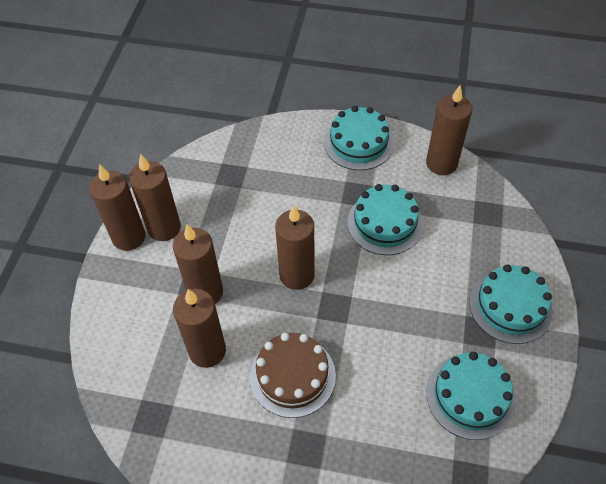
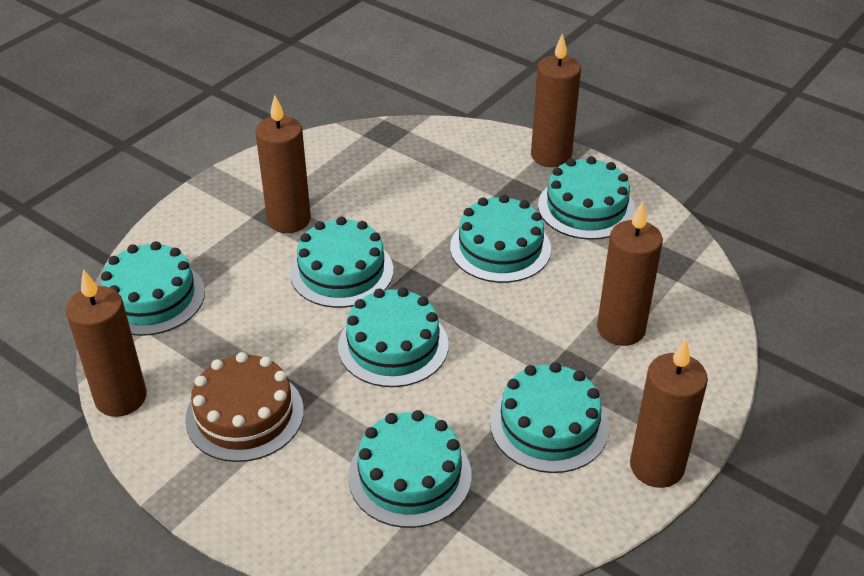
brown candle: [89,164,146,251] [129,154,181,241] [173,224,223,304] [173,289,226,368] [275,205,315,290] [426,85,472,175] = 6 -> [66,269,147,417] [255,95,311,233] [531,33,581,167] [597,201,663,346] [630,339,708,488] = 5
turquoise cake: [324,106,394,170] [347,184,423,255] [426,352,516,440] [470,264,553,344] = 4 -> [101,241,205,336] [290,217,393,308] [338,288,449,387] [348,410,472,528] [450,195,551,283] [490,362,609,473] [538,156,635,240] = 7

